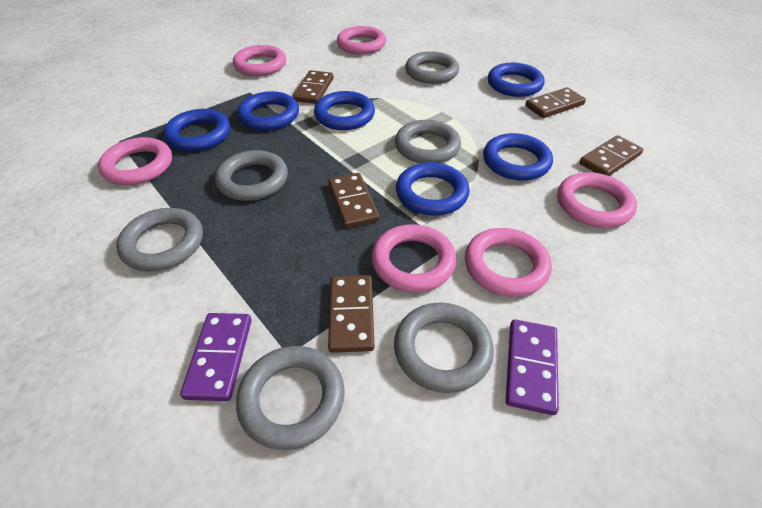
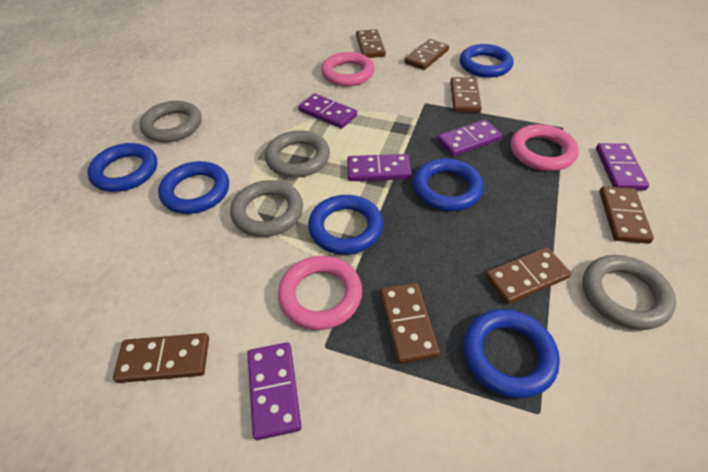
brown domino: [292,70,334,104] [328,173,379,228] [328,275,374,353] [525,87,586,118] [579,135,643,176] = 5 -> [113,333,209,383] [356,29,386,58] [380,283,440,364] [405,39,449,70] [450,77,482,113] [485,247,571,304] [599,186,654,244] = 7
grey ring: [116,208,203,271] [215,150,288,201] [236,346,345,450] [394,303,494,393] [395,120,461,163] [405,51,459,84] = 6 -> [139,101,202,142] [230,180,303,237] [265,130,330,178] [583,255,676,330] = 4
pink ring: [98,137,172,185] [233,45,286,76] [337,26,386,54] [371,224,456,292] [465,228,552,297] [557,172,637,228] = 6 -> [278,256,362,330] [321,52,374,86] [511,124,579,171] = 3
purple domino: [180,313,252,401] [506,319,559,415] = 2 -> [247,342,302,440] [298,94,357,129] [347,154,412,181] [437,119,502,156] [596,143,649,191] = 5

